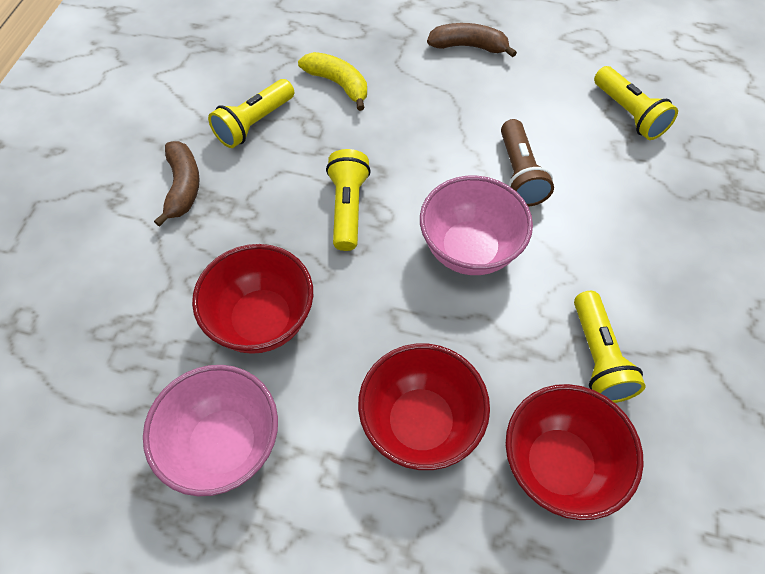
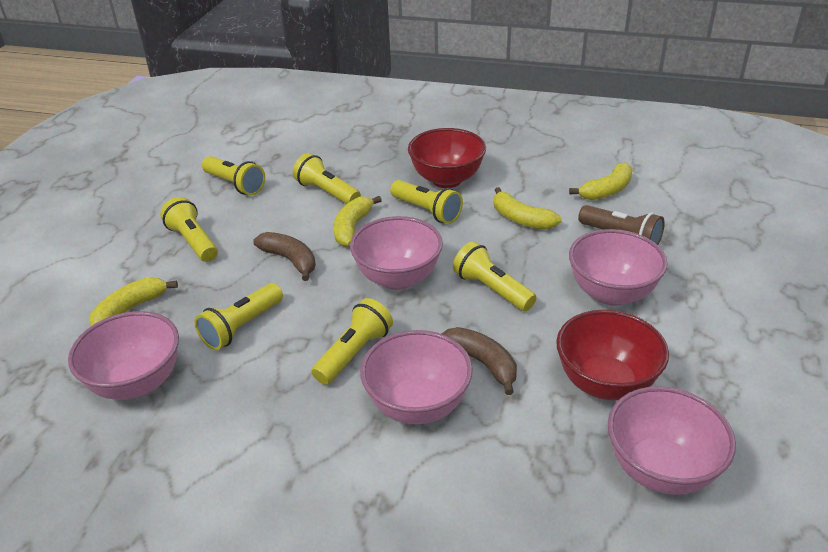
pink bowl: [143,365,278,497] [420,176,533,275] = 2 -> [68,311,179,400] [350,216,443,290] [360,330,473,424] [569,229,668,306] [608,386,736,495] = 5
red bowl: [192,244,313,354] [358,343,490,470] [506,384,644,520] = 3 -> [408,128,486,188] [556,310,669,401] = 2
yellow banana: [298,52,367,111] = 1 -> [89,277,178,326] [334,196,382,247] [494,187,562,230] [569,162,633,200] = 4
yellow flashlight: [208,79,294,148] [326,149,371,251] [574,291,645,403] [594,66,678,140] = 4 -> [160,197,218,262] [194,283,283,350] [202,156,265,195] [293,153,361,204] [311,298,393,385] [390,180,463,224] [453,241,537,311] = 7

